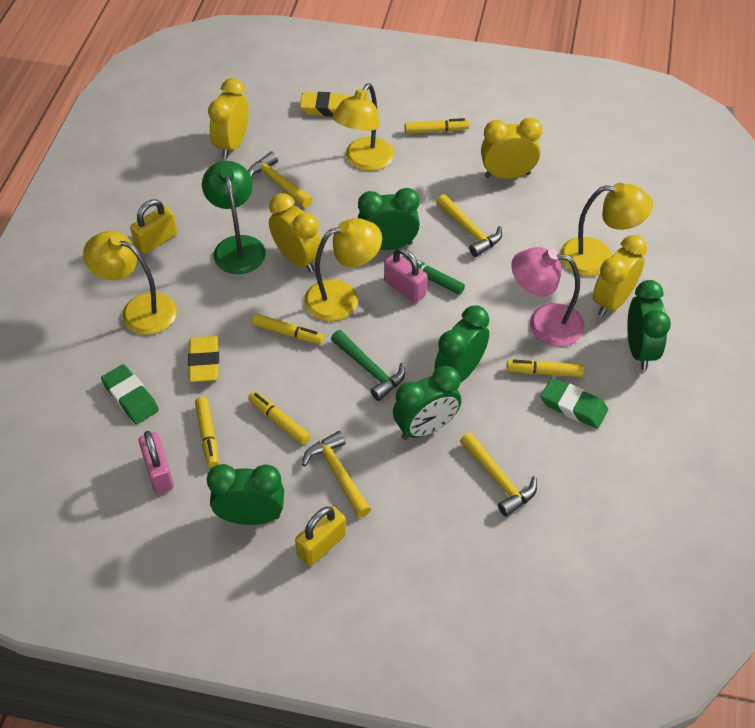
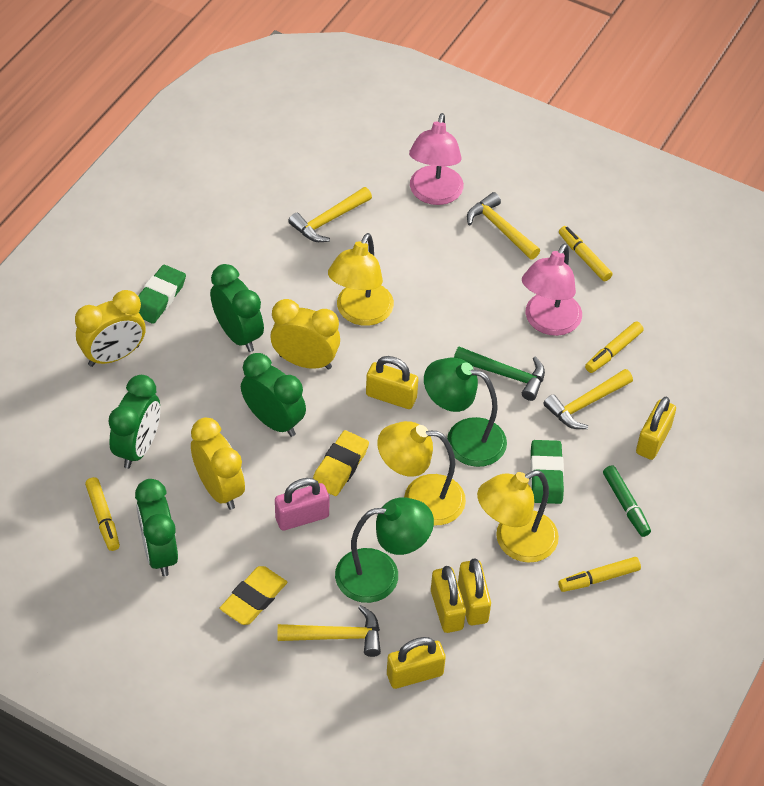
green clock: [207,464,284,525] [358,188,420,250] [393,365,461,440] [435,305,489,382] [627,280,671,370] = 5 -> [108,375,160,469] [135,479,178,576] [210,264,264,352] [241,353,306,437] = 4
green lamp: [202,161,266,274] = 1 -> [335,497,434,603] [424,358,507,467] = 2
pink lamp: [511,247,585,346] = 1 -> [409,113,464,205] [522,243,582,336] = 2
pink padlock: [139,431,174,494] [384,247,427,303] = 2 -> [275,478,329,531] = 1
yellow clock: [208,78,249,159] [269,193,321,273] [481,117,542,179] [593,235,647,317] = 4 -> [75,290,145,367] [191,418,245,510] [270,299,340,370] = 3
yellow lamp: [83,231,177,335] [304,218,382,321] [332,83,394,171] [560,183,653,276] = 4 -> [328,233,394,326] [377,421,466,525] [477,470,559,563] = 3
yellow marker: [195,397,219,468] [248,391,311,445] [252,314,324,344] [405,118,469,134] [506,360,584,377] = 5 -> [85,477,120,551] [558,557,641,592] [559,226,613,281] [585,321,644,373] = 4
yellow padlock: [130,199,177,254] [295,506,346,566] = 2 -> [366,356,418,409] [387,637,446,689] [431,566,466,633] [458,558,491,625] [636,397,676,460] = 5

